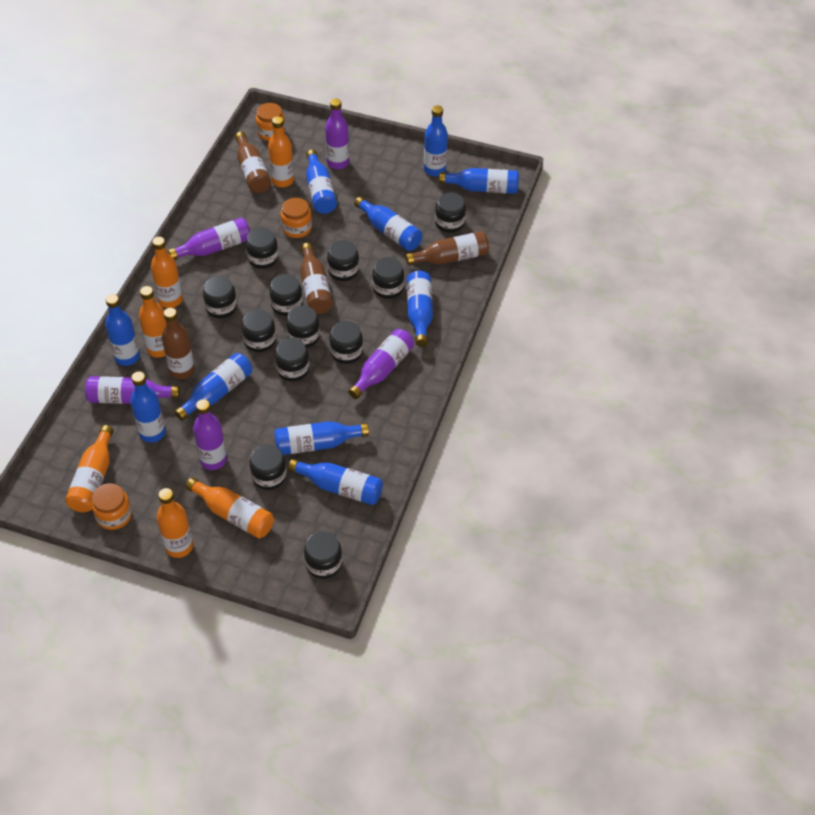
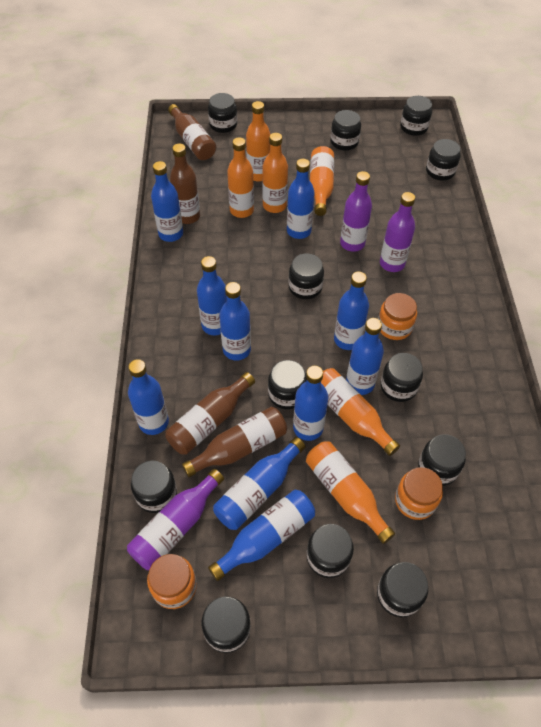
purple bottle: [85,376,180,404] [168,218,250,260] [193,399,227,470] [325,99,349,169] [348,329,414,399] = 5 -> [127,469,224,570] [340,171,372,252] [380,192,415,272] = 3

